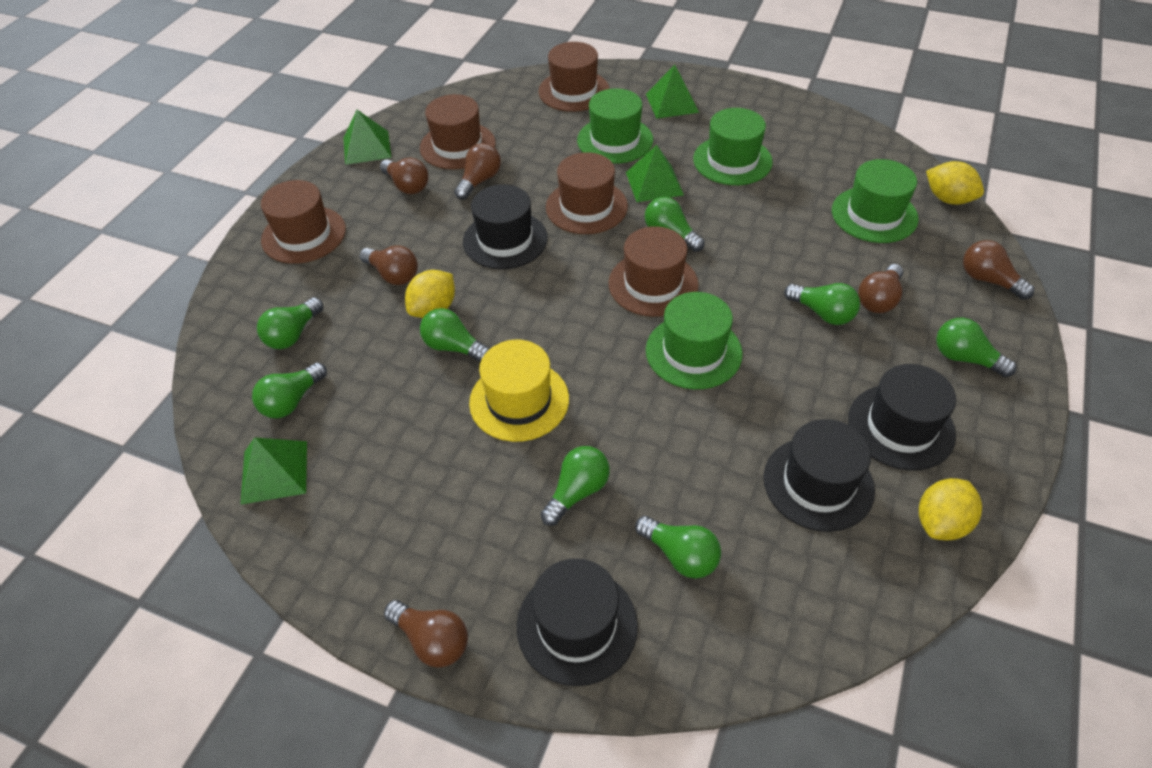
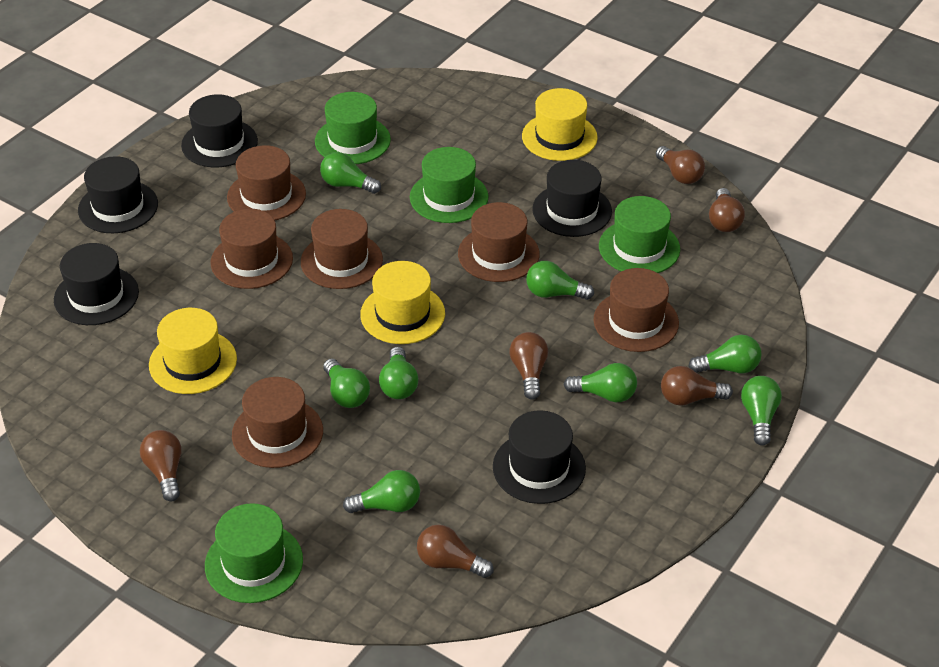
black hat: [463,184,548,269] [517,558,638,686] [763,419,875,532] [848,364,956,471] = 4 -> [54,243,139,325] [78,156,158,233] [181,94,258,168] [493,410,586,504] [532,160,612,237] = 5
brown hat: [261,180,346,264] [420,94,496,169] [538,42,610,112] [546,152,628,234] [608,226,699,317] = 5 -> [211,209,293,289] [227,145,306,220] [232,377,323,468] [301,209,383,289] [458,202,540,282] [593,268,679,352] = 6
green pyramid: [240,437,307,505] [343,110,391,165] [626,145,684,202] [646,65,699,119] = 4 -> none = 0
yellow hat: [469,340,569,442] = 1 -> [149,308,237,394] [360,261,445,344] [522,88,598,161] = 3
yellow lemon: [405,270,455,318] [919,478,982,540] [926,161,984,205] = 3 -> none = 0

